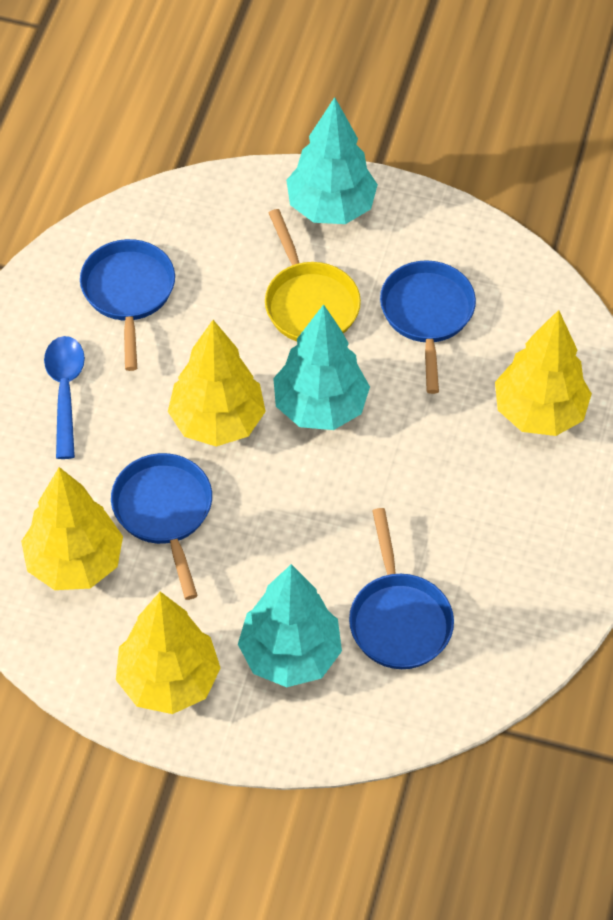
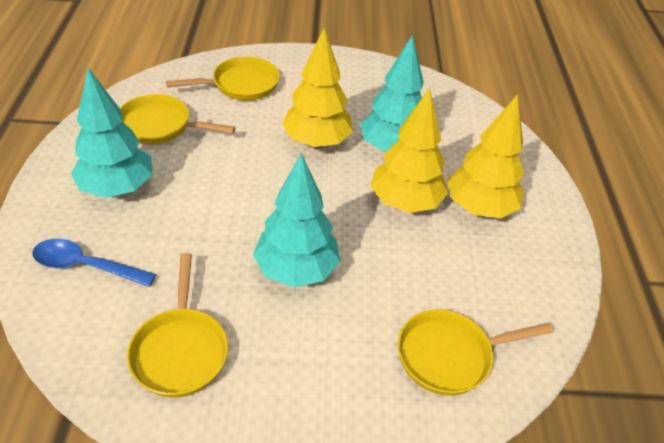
blue pan: [80,239,175,371] [111,453,212,600] [349,508,454,669] [380,260,476,394] = 4 -> none = 0
yellow pan: [265,209,361,341] = 1 -> [120,94,236,144] [127,253,228,398] [166,56,280,100] [398,309,553,396] = 4
yellow tree: [21,467,123,590] [116,592,221,714] [168,320,266,447] [495,310,592,436] = 4 -> [282,28,353,148] [370,88,448,213] [447,94,524,218] = 3

